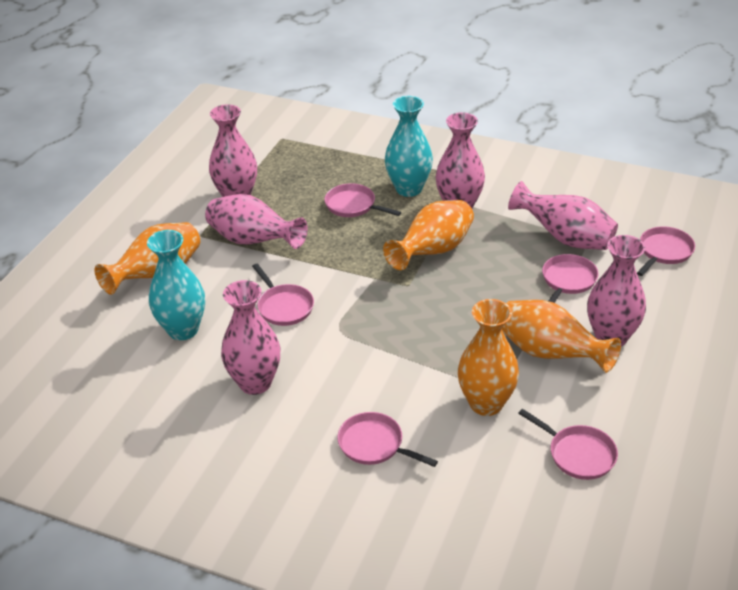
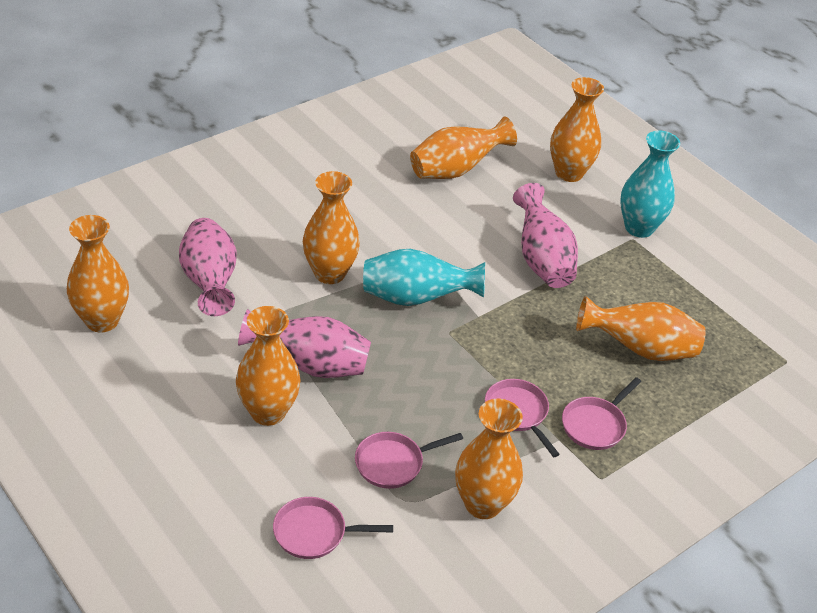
orange vase: [95,222,200,295] [383,200,474,270] [458,299,519,416] [502,300,621,373] = 4 -> [67,215,129,333] [236,306,301,426] [303,171,360,284] [410,117,517,179] [455,399,523,519] [550,77,604,182] [576,296,706,361] = 7
pink pan: [252,264,314,326] [325,183,401,217] [337,412,438,467] [518,409,618,480] [542,254,599,303] [637,226,695,276] = 6 -> [273,497,393,559] [355,432,463,489] [485,379,560,457] [562,377,641,450] = 4
pink vase: [205,194,308,249] [209,104,257,197] [221,280,280,395] [436,112,485,209] [508,181,618,250] [587,235,646,347] = 6 -> [179,218,237,316] [238,309,371,378] [513,183,578,288] = 3

